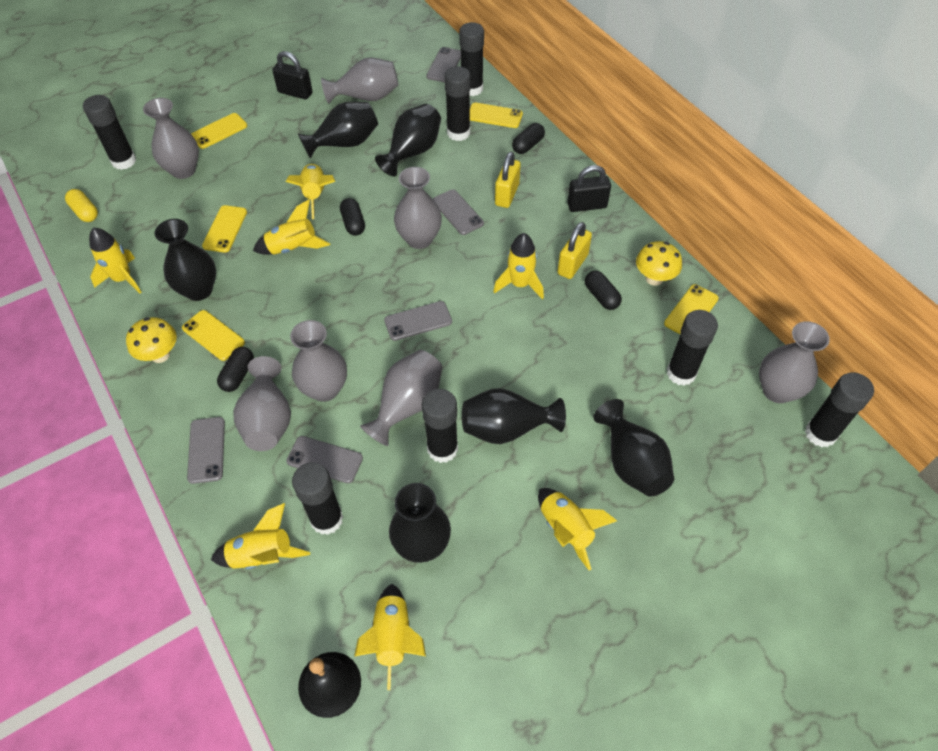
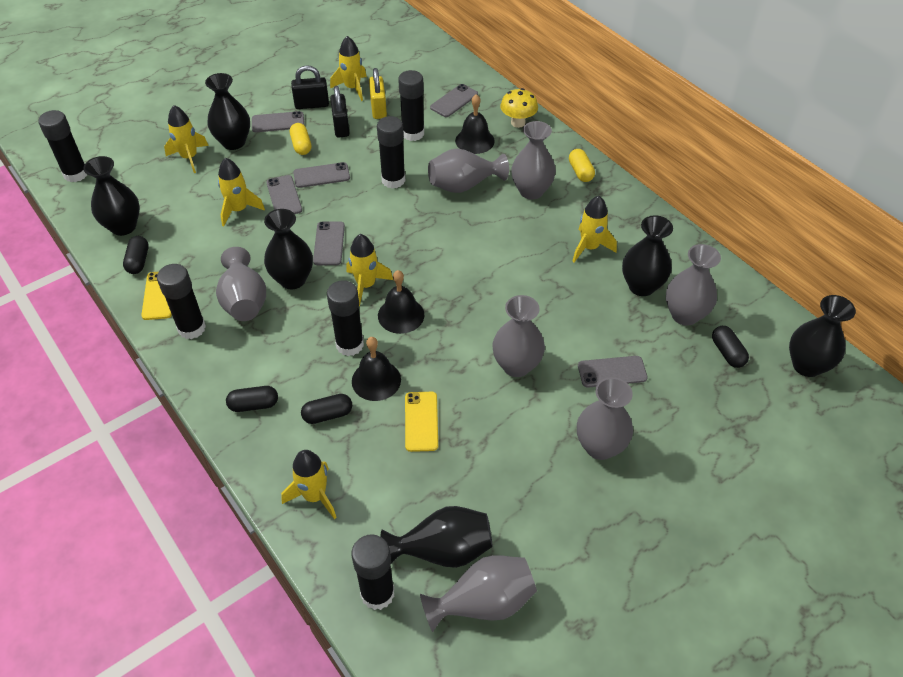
black bell: [298,652,361,718] = 1 -> [352,337,401,401] [378,270,424,334] [455,94,495,154] = 3
black glue stick: [83,95,136,170] [292,462,343,535] [422,389,458,463] [444,66,471,141] [459,22,484,96] [667,310,718,386] [805,372,874,447] = 7 -> [38,110,87,182] [157,264,206,339] [327,280,364,356] [352,534,394,610] [377,116,405,189] [398,70,424,141] = 6
grey phone: [187,417,225,484] [286,436,363,483] [384,301,452,341] [426,47,461,82] [433,189,484,235] = 5 -> [252,111,304,132] [266,175,302,214] [293,162,350,188] [313,221,345,265] [430,84,478,117] [578,356,648,388] = 6
yellow capsule: [65,189,98,222] = 1 -> [290,123,311,155] [569,149,595,182] = 2
yellow mushroom: [126,317,177,363] [636,241,682,286] = 2 -> [500,88,538,128] = 1
yellow padlock: [495,152,521,208] [557,222,592,279] = 2 -> [369,68,387,119] = 1
yellow phone: [182,310,245,361] [191,113,247,149] [202,205,247,253] [470,103,523,128] [664,284,719,334] = 5 -> [141,272,172,320] [405,392,438,452] = 2
yellow rocket: [89,228,141,294] [211,503,310,569] [253,199,331,255] [286,164,335,219] [354,584,426,690] [493,233,544,299] [538,488,617,571] = 7 -> [164,105,209,173] [218,158,265,226] [281,450,337,519] [330,36,367,101] [347,234,393,306] [572,196,617,262] = 6

